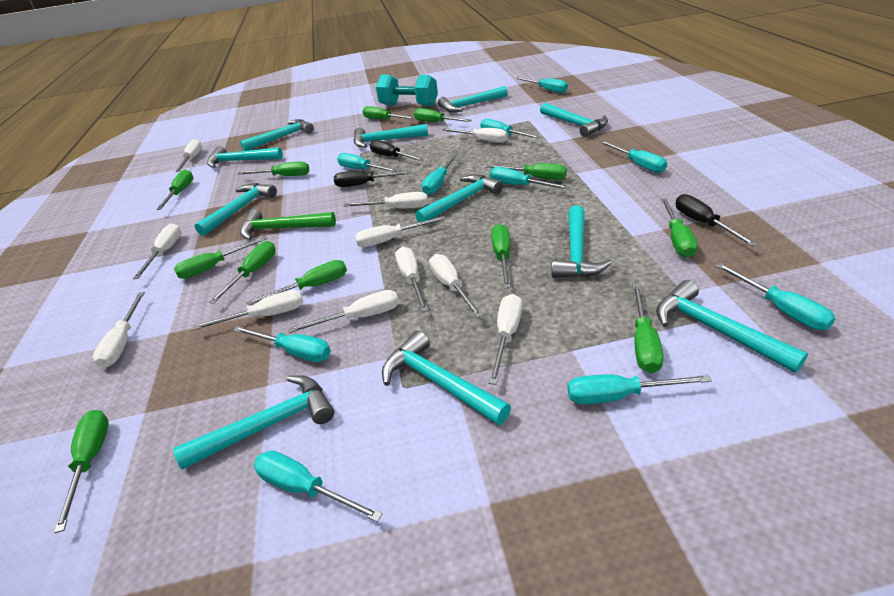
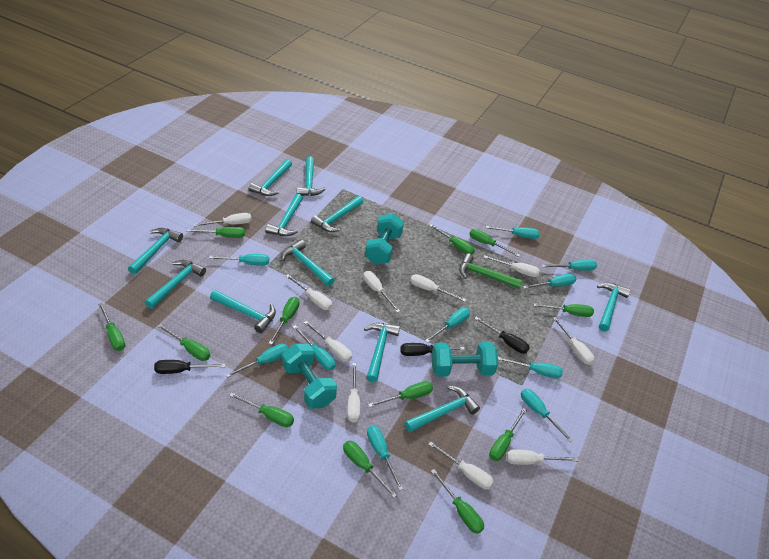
turquoise dumbbell: [376,75,438,106] = 1 -> [282,343,337,409] [365,213,404,265] [431,342,498,377] = 3
white screwdriver: [93,292,145,368] [133,224,181,279] [175,139,202,172] [193,290,303,330] [288,290,399,333] [344,192,428,208] [355,216,445,247] [395,247,428,312] [429,254,483,318] [442,128,508,143] [489,294,522,385] = 11 -> [194,213,252,226] [286,274,332,310] [304,321,352,362] [347,363,360,423] [363,271,400,313] [410,274,466,302] [428,442,494,489] [483,255,540,277] [506,449,579,465] [553,317,595,365] = 10

